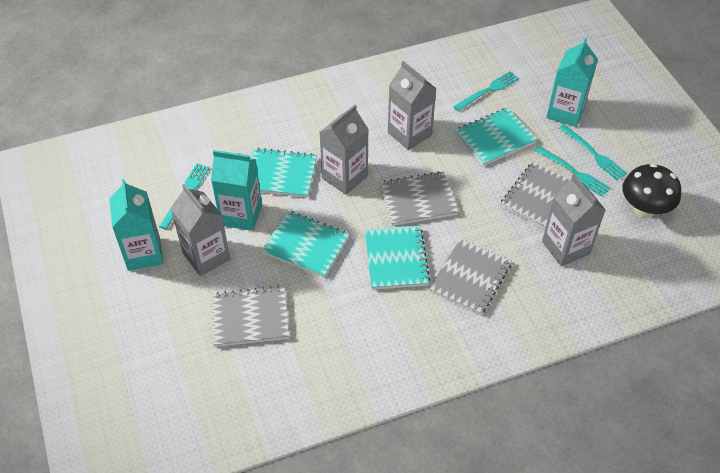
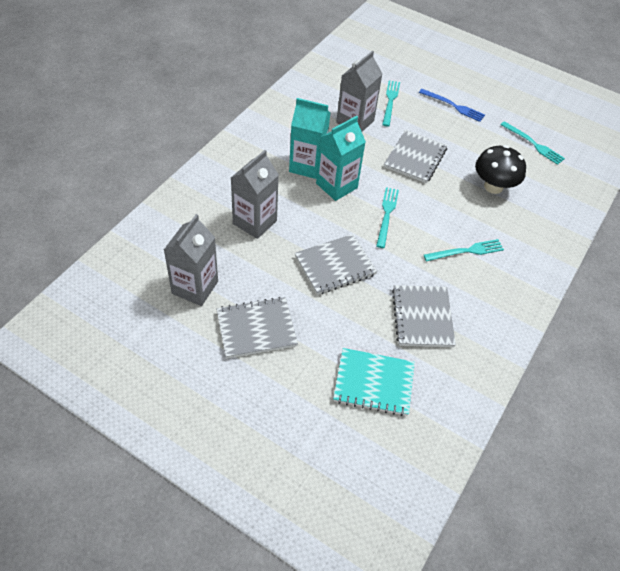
blue fork: none = 0 -> [419,89,485,122] = 1
grey carton: [171,184,230,276] [319,105,369,195] [388,61,437,150] [542,174,606,267] = 4 -> [164,214,218,306] [231,150,279,239] [336,51,382,132] = 3
turquoise carton: [109,179,163,271] [211,150,262,231] [546,38,598,127] = 3 -> [289,98,330,179] [316,116,366,201] = 2
turquoise notebook: [250,147,317,198] [261,211,349,278] [365,226,430,290] [455,108,537,166] = 4 -> [333,348,415,416] = 1

